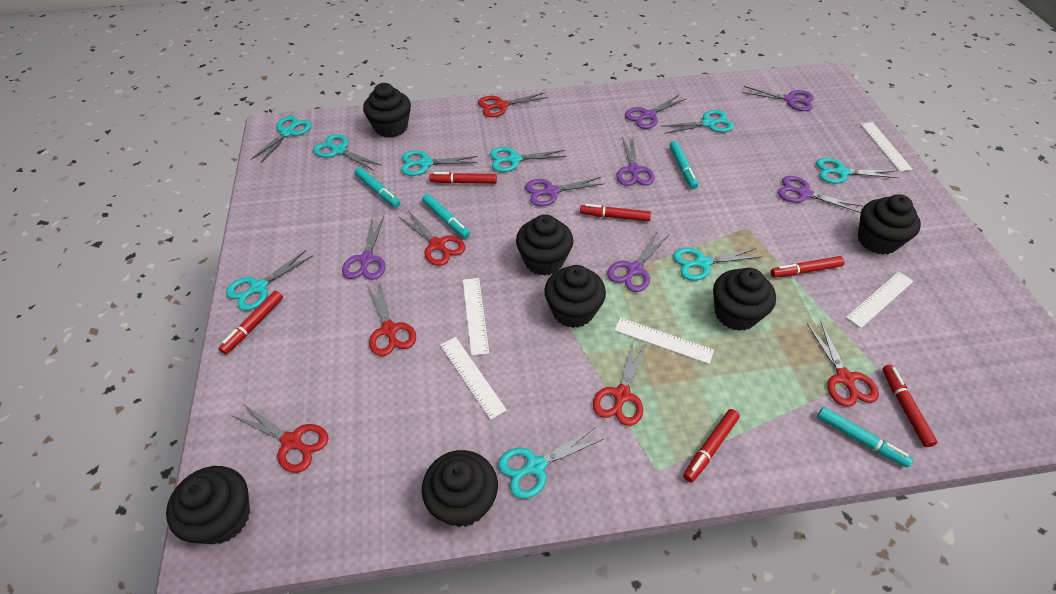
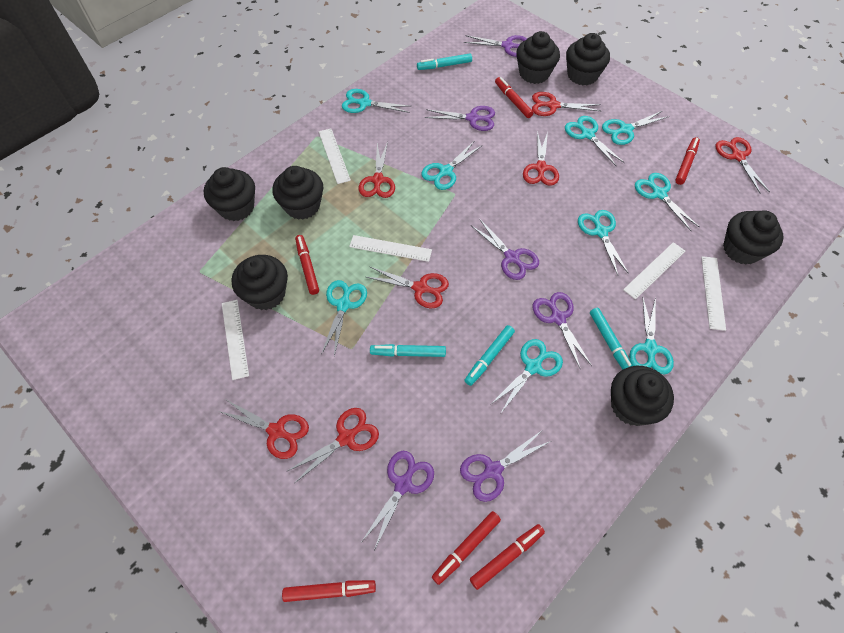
purple scissors: [342,216,385,280] [525,177,605,206] [607,231,669,292] [617,137,655,186] [625,95,687,129] [742,86,814,111] [778,176,862,213] = 7 -> [362,451,434,550] [425,106,495,131] [460,431,551,502] [464,35,527,57] [472,220,539,280] [532,292,592,370] = 6
red scissors: [231,403,328,473] [367,283,416,356] [398,210,465,266] [478,93,548,117] [593,339,647,426] [807,321,879,407] = 6 -> [218,400,309,459] [286,408,379,483] [359,142,395,198] [366,266,449,308] [523,131,559,186] [532,92,601,116] [715,137,770,194] = 7

